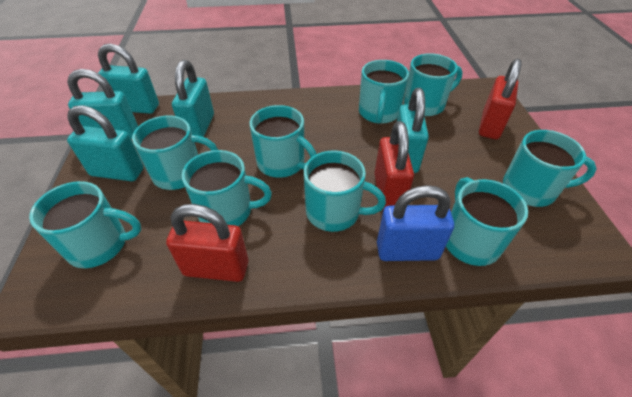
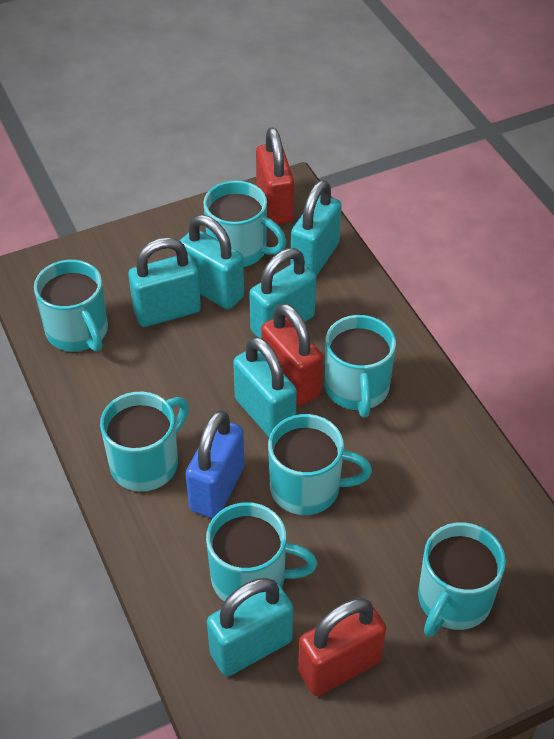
turquoise mug: [29,181,141,268] [132,116,218,190] [182,150,272,226] [249,105,316,178] [304,150,386,232] [359,60,409,124] [404,53,462,116] [446,177,528,266] [503,130,597,207] = 9 -> [34,260,108,352] [100,392,189,491] [203,180,287,267] [206,502,317,602] [268,414,372,515] [325,315,396,418] [418,522,506,637] = 7
turquoise padlock: [67,69,138,139] [67,105,144,181] [98,43,159,114] [172,60,214,137] [397,88,429,173] = 5 -> [128,237,201,327] [180,215,244,309] [207,578,293,676] [233,336,297,437] [249,248,316,338] [291,180,342,276] = 6

